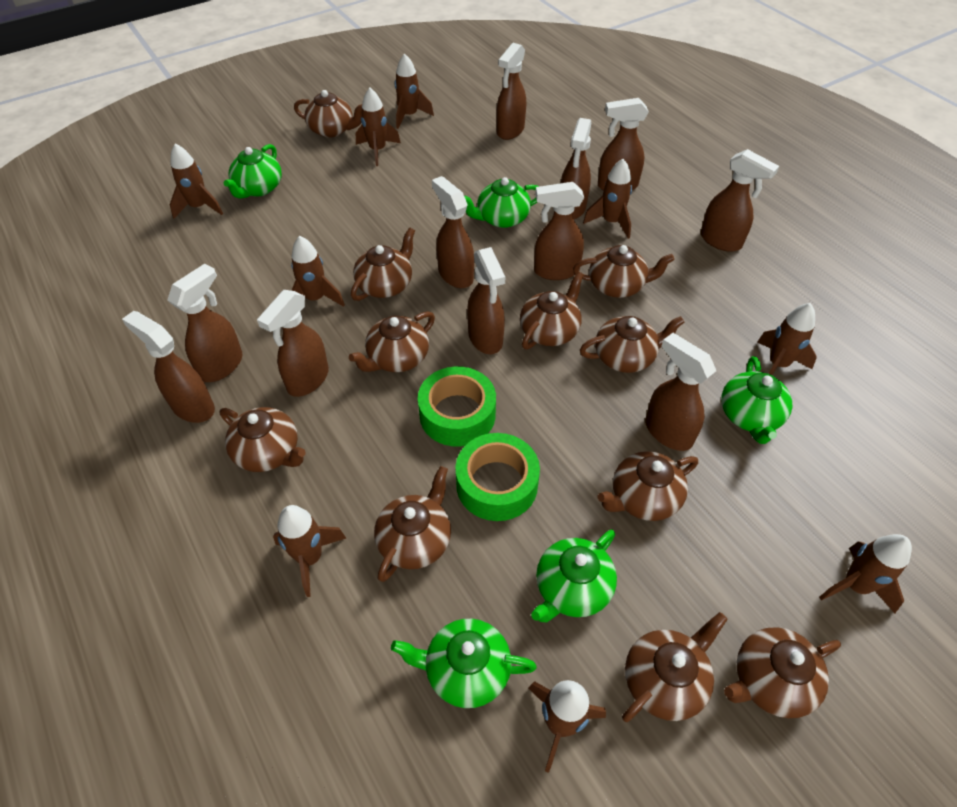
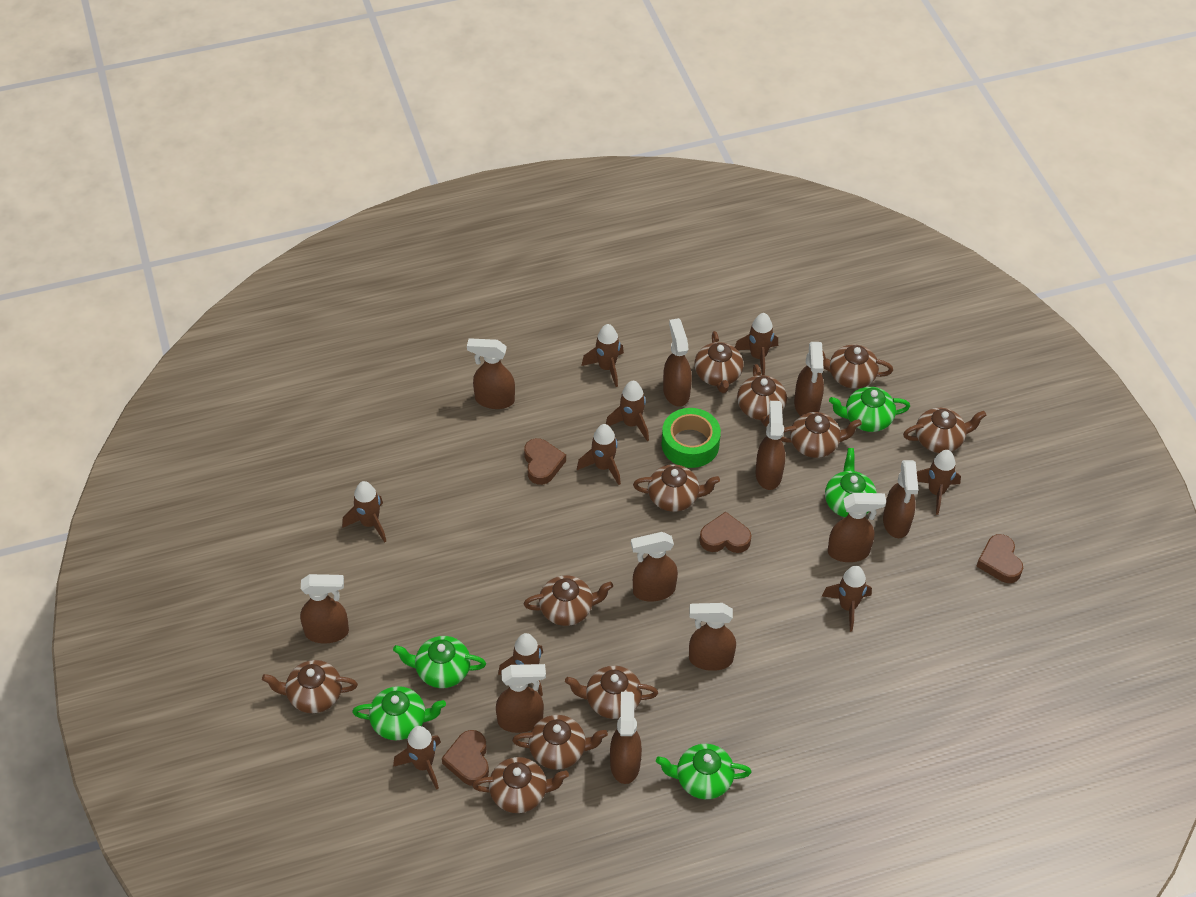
brown heart: none = 0 -> [442,730,489,786] [524,438,566,485] [700,512,752,553] [976,534,1023,583] = 4
green tape: [418,366,496,447] [455,433,540,521] = 2 -> [662,408,721,468] = 1

